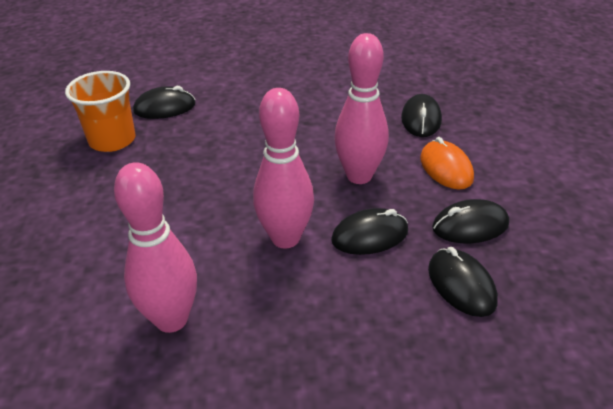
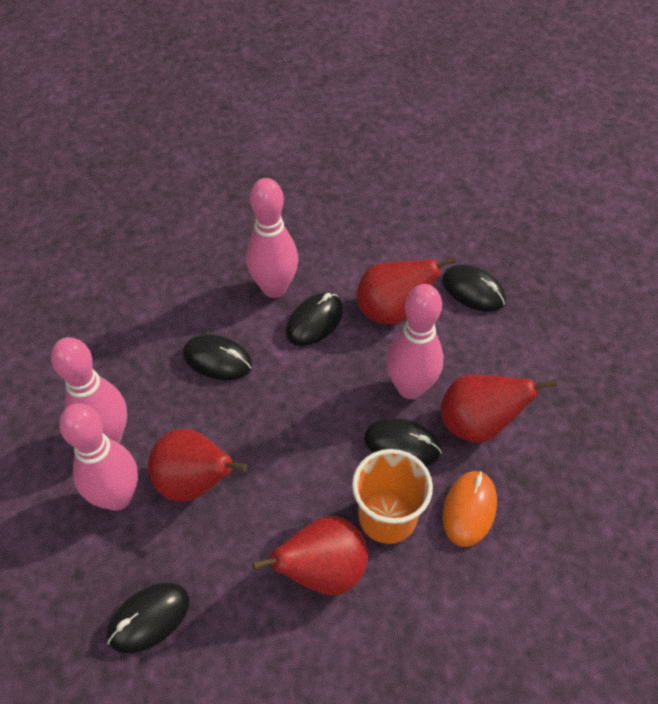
pink bowling pin: [114,162,197,333] [253,88,314,249] [334,33,389,184] = 3 -> [51,337,127,443] [59,403,138,511] [246,178,298,298] [386,284,444,399] = 4
red pear: none = 0 -> [148,429,247,502] [252,516,368,595] [357,257,457,324] [441,374,557,443] = 4

